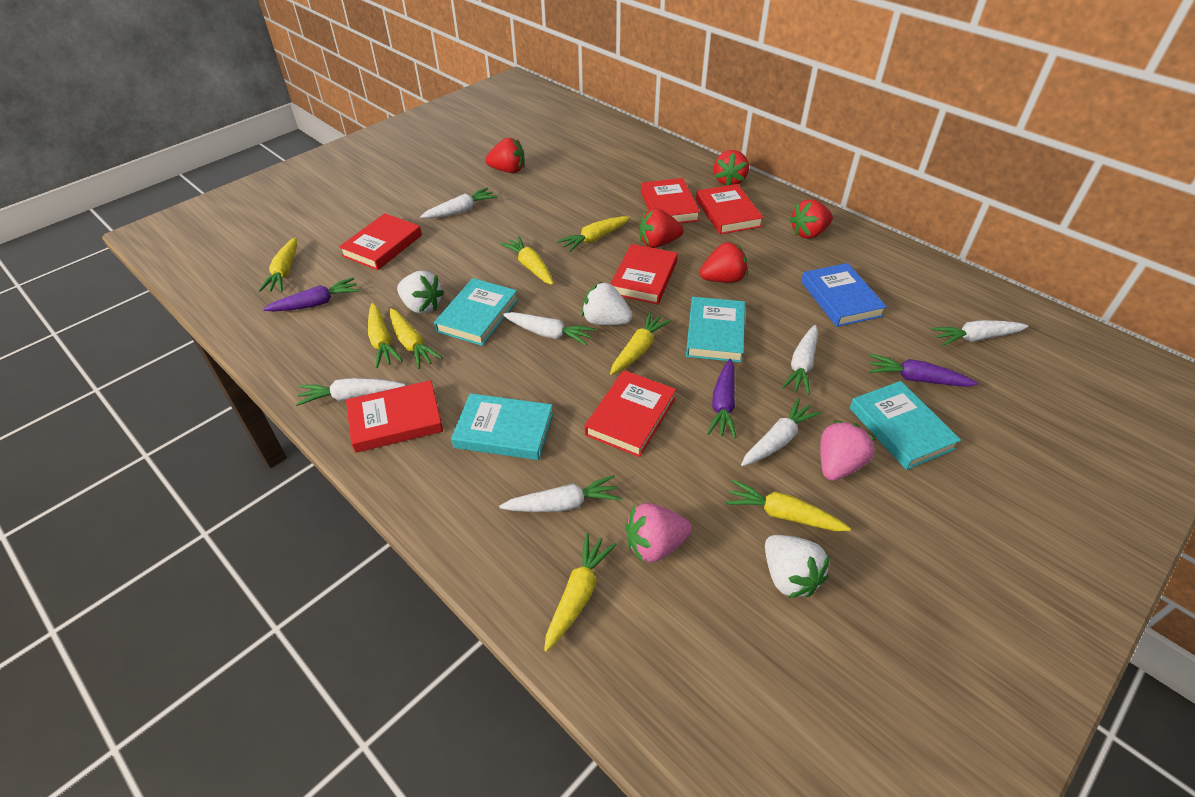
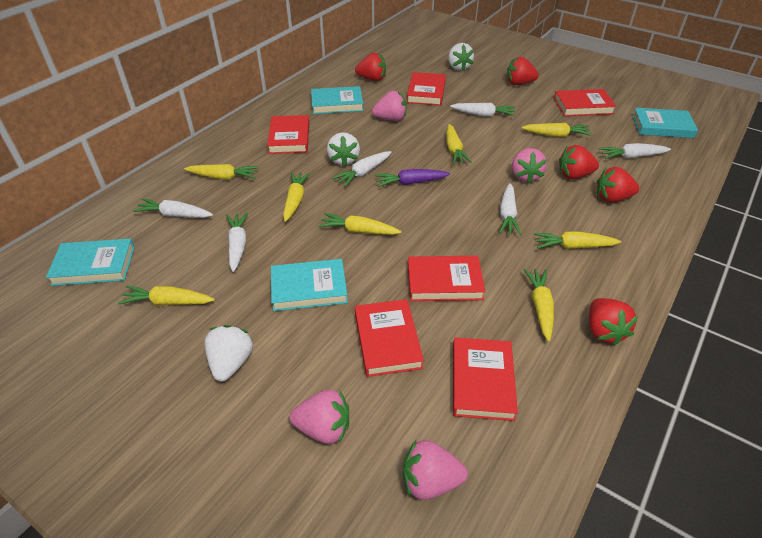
blue book: [801,263,887,327] = 1 -> none = 0
pink strawberry: [626,503,692,563] [820,420,875,481] = 2 -> [289,389,349,444] [372,91,407,121] [403,440,468,500] [512,148,547,184] = 4
purple carrot: [263,277,359,311] [707,359,737,438] [869,354,978,387] = 3 -> [375,169,450,187] = 1
white carrot: [296,378,405,406] [420,187,497,218] [499,475,621,512] [503,312,595,345] [741,398,822,466] [782,325,818,395] [931,320,1029,346] = 7 -> [133,198,213,218] [226,213,248,272] [332,151,391,187] [450,103,515,117] [499,183,522,235] [599,143,671,159] = 6

